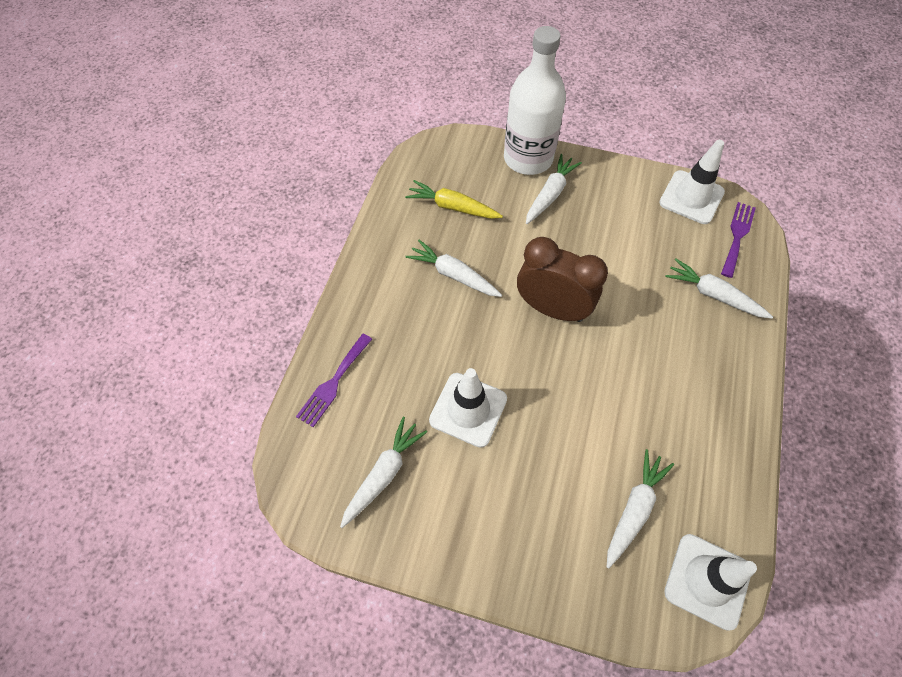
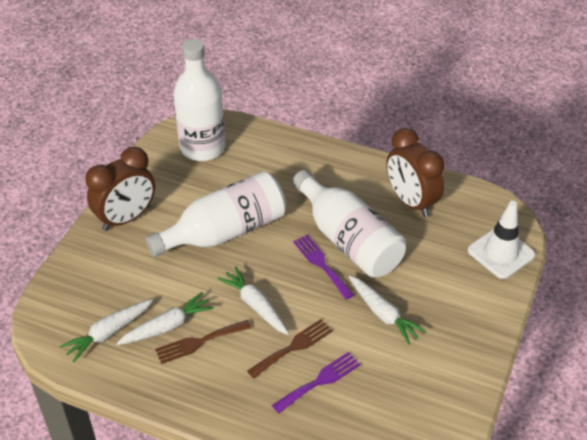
brown clock: [517,237,608,322] = 1 -> [85,147,155,231] [386,128,444,217] = 2
brown fork: none = 0 -> [155,320,251,364] [247,319,333,379] = 2
white bottle: [504,26,566,175] = 1 -> [146,171,286,257] [173,39,225,161] [292,170,406,278] = 3
white carrot: [340,417,427,528] [405,240,502,297] [526,154,582,224] [607,449,674,568] [665,258,773,319] = 5 -> [60,299,153,362] [116,292,214,345] [217,266,289,335] [348,275,426,345] = 4
white traffic cone: [429,368,507,448] [659,140,725,224] [664,534,757,631] = 3 -> [467,201,535,279] = 1
yellow carrot: [405,180,503,219] = 1 -> none = 0

